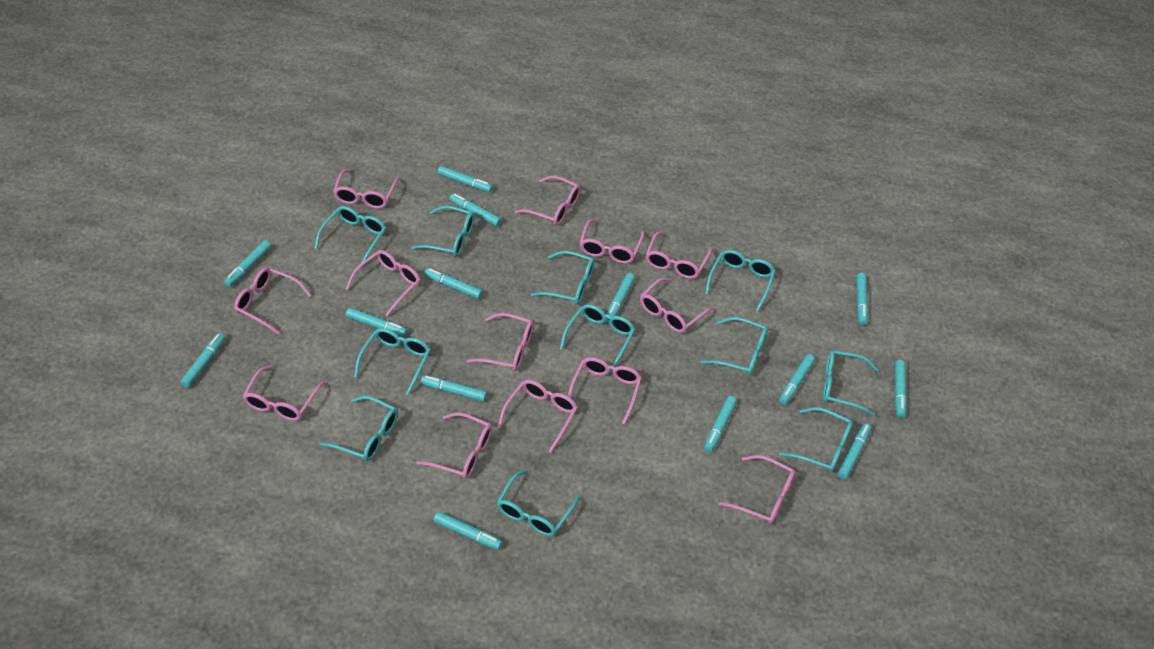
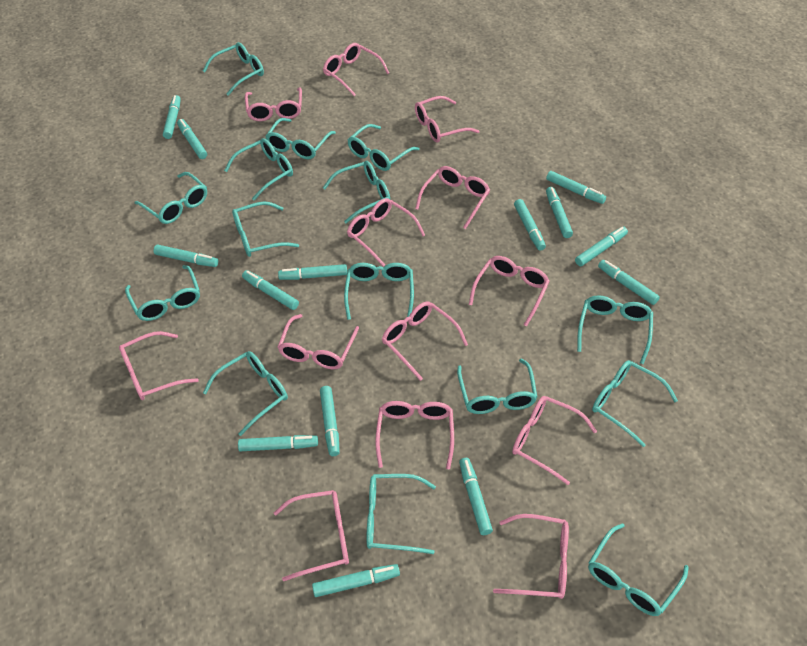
turquoise glasses: [315,206,386,264] [320,396,398,461] [354,328,430,395] [411,206,475,257] [497,469,580,536] [531,251,595,305] [560,304,635,371] [701,317,768,375] [705,250,776,311] [780,407,853,472] [823,350,878,416] = 11 -> [125,265,200,321] [134,172,207,224] [203,42,264,96] [203,351,288,436] [224,138,293,200] [232,201,299,257] [265,118,336,159] [323,161,390,223] [344,263,414,320] [348,124,419,171] [367,474,436,554] [457,359,537,414] [577,295,653,364] [588,523,689,616] [592,360,678,447] = 15

